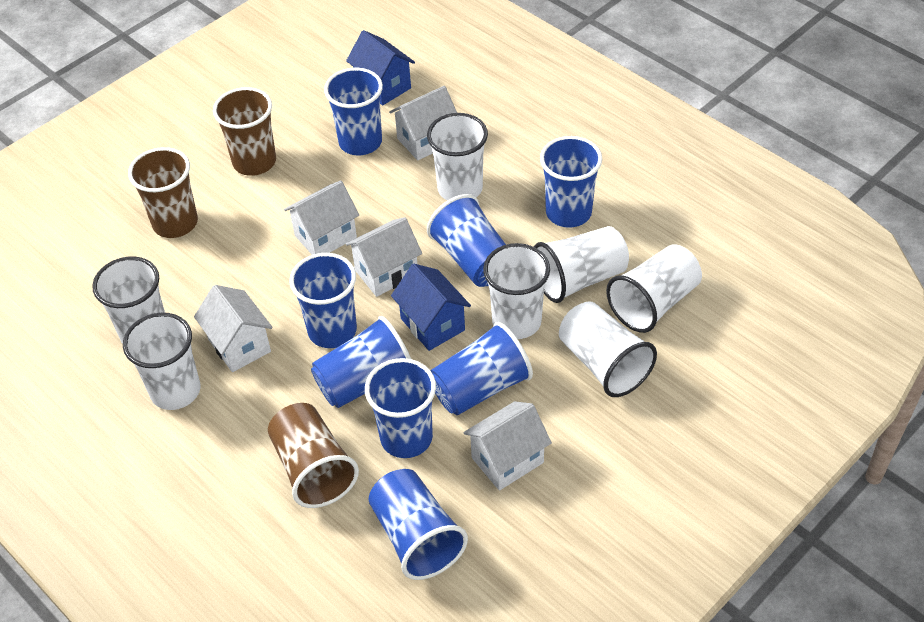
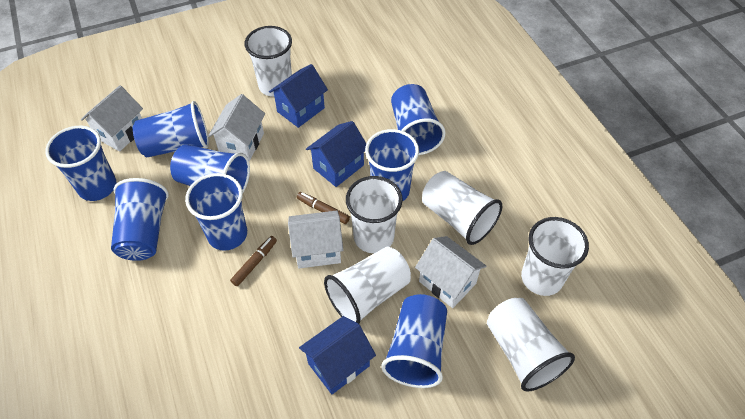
blue house: [346,30,415,106] [391,264,471,351] = 2 -> [269,64,328,128] [299,316,376,394] [306,121,366,187] = 3
brown cup: [128,147,198,238] [213,87,276,176] [268,403,359,508] = 3 -> none = 0
brown marker: none = 0 -> [230,236,277,286] [297,192,350,224] = 2
white cup: [92,256,165,344] [123,313,200,410] [427,113,488,200] [483,243,550,339] [534,226,629,303] [559,302,657,397] [606,244,702,333] = 7 -> [245,26,292,97] [324,247,411,323] [346,176,403,253] [422,171,503,245] [487,298,575,392] [521,217,589,296] = 6
white house: [194,285,273,372] [284,180,359,255] [346,217,422,297] [389,86,457,160] [463,401,552,491] = 5 -> [81,85,143,152] [208,94,265,161] [288,211,343,268] [415,236,486,308] = 4

